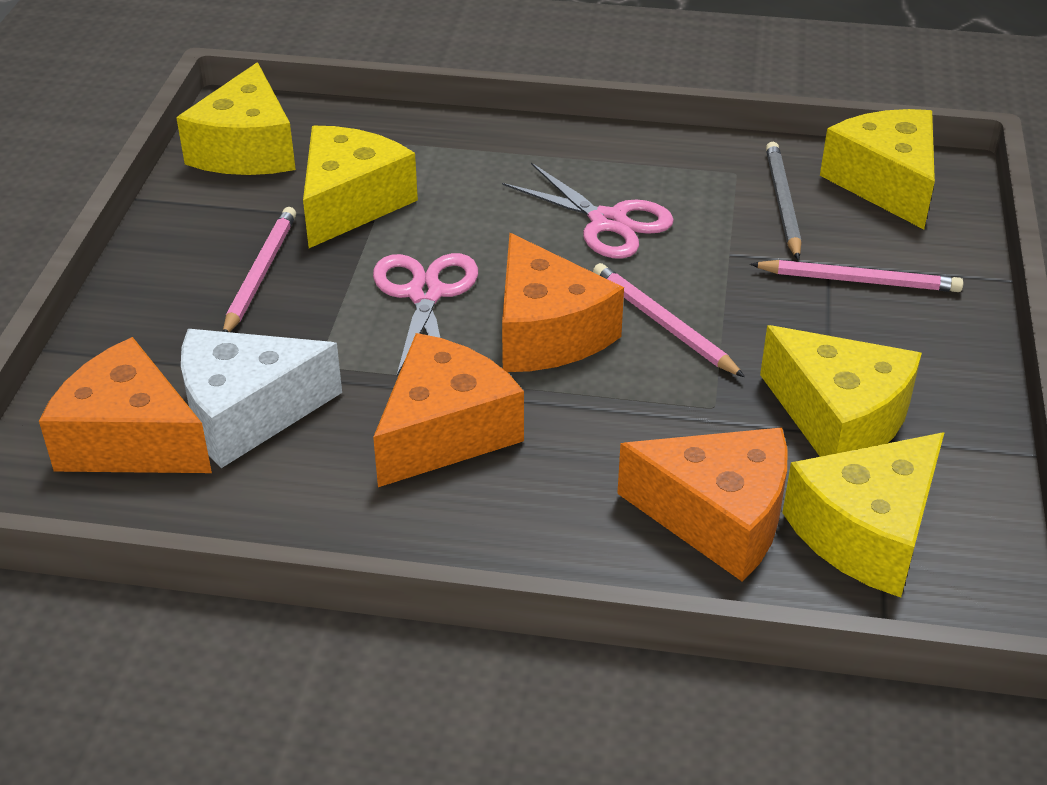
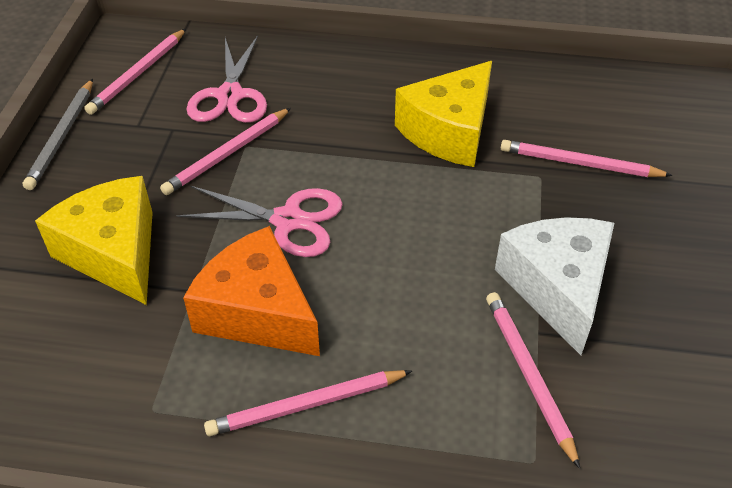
orange cheese: [39,337,212,473] [373,333,524,487] [502,233,624,372] [617,427,788,582] = 4 -> [183,226,320,356] = 1
pink pencil: [223,207,296,332] [593,263,745,377] [750,260,963,292] = 3 -> [84,29,186,115] [160,108,291,195] [204,370,412,436] [486,292,580,469] [501,140,673,177] = 5
yellow cheese: [176,62,296,175] [303,126,418,248] [760,325,922,457] [782,432,945,597] [820,109,935,229] = 5 -> [35,176,153,305] [395,61,492,167] = 2

